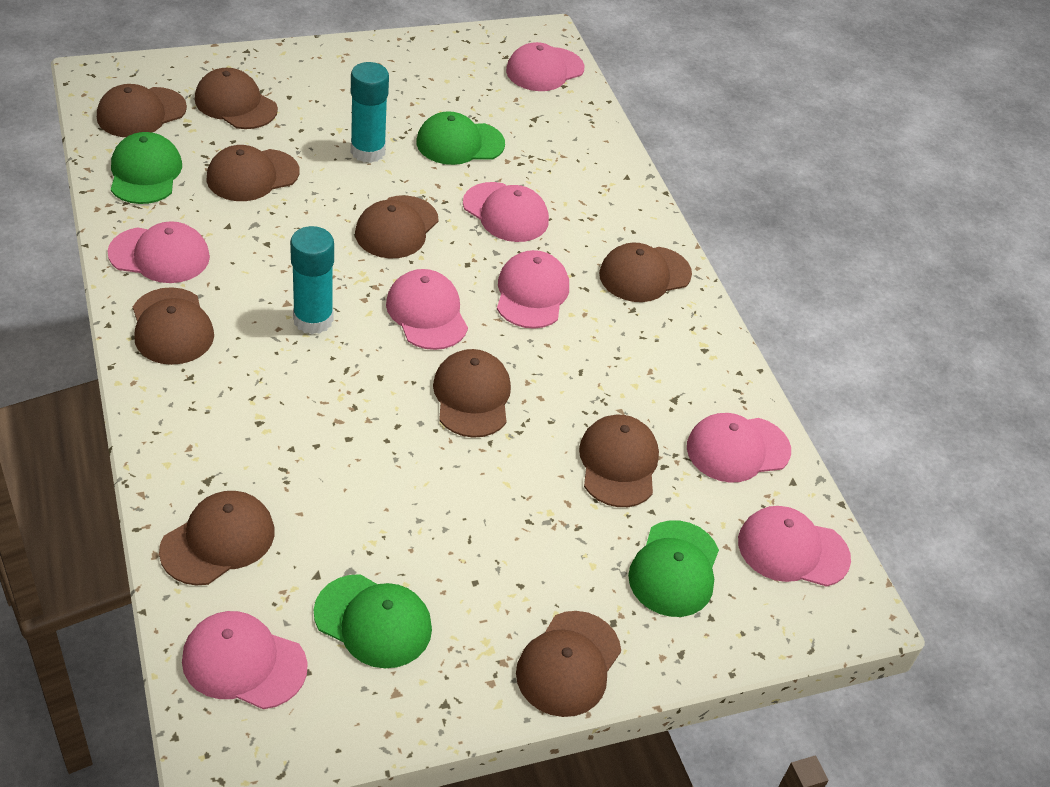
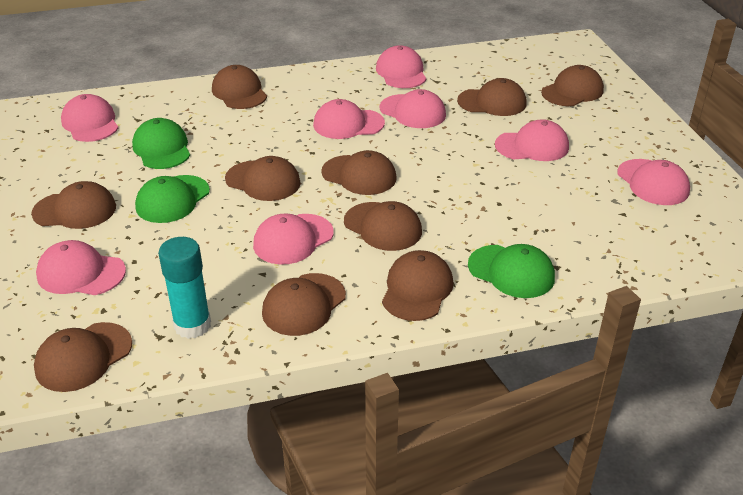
green cap: [111,132,182,204] [314,574,432,668] [416,111,505,165] [628,520,719,617] = 4 -> [132,118,190,169] [135,175,210,223] [468,244,555,298] = 3
turquoise glue stick: [290,226,334,334] [351,62,389,163] = 2 -> [158,237,211,339] = 1

